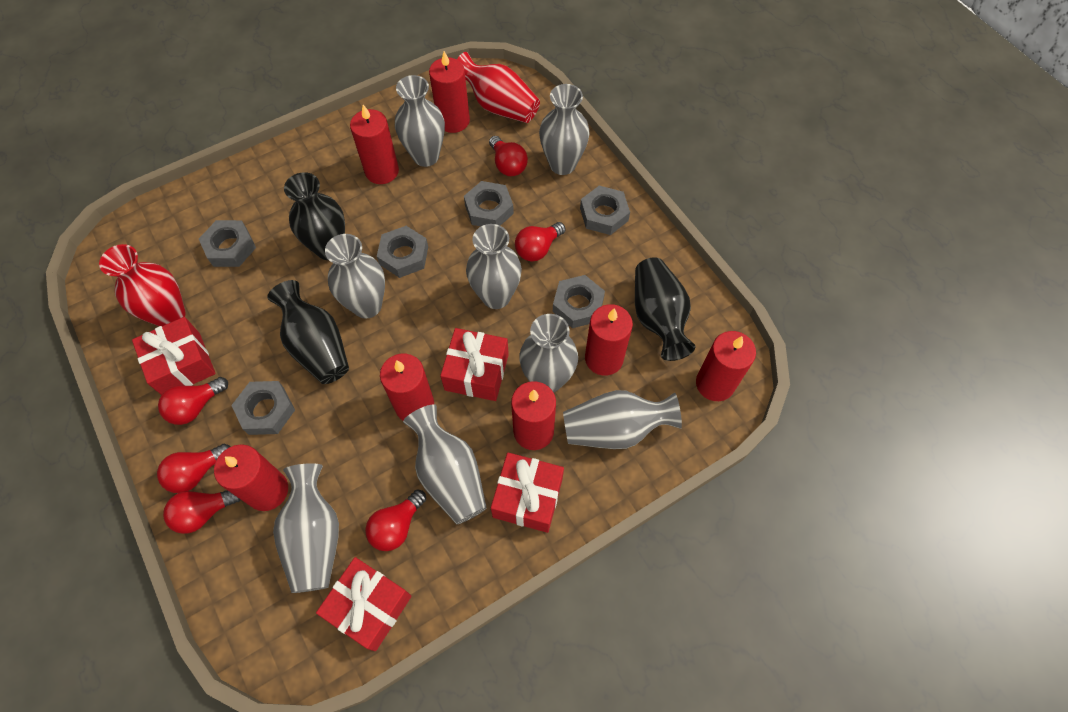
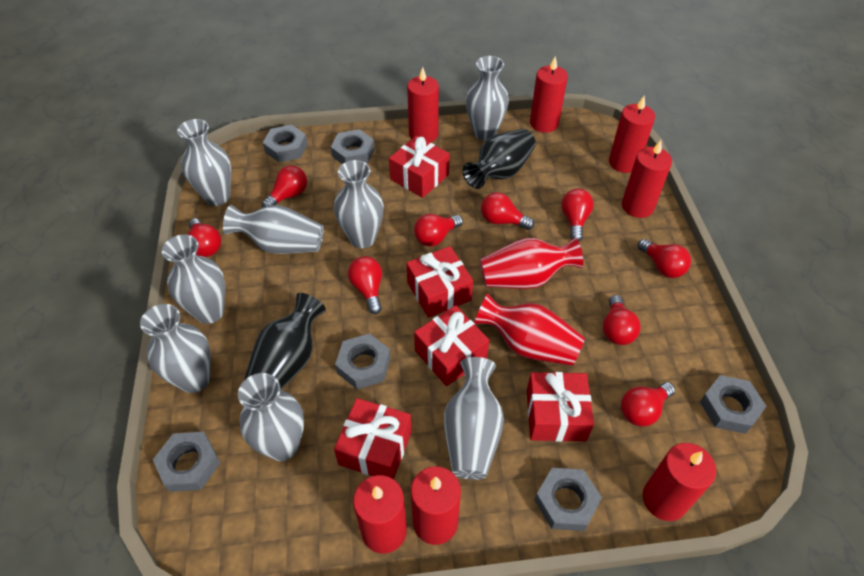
black vase: [267,280,349,384] [284,172,345,260] [635,258,695,361] = 3 -> [244,293,326,390] [463,129,536,189] = 2
red gift: [132,317,216,395] [316,557,412,651] [440,328,509,401] [491,452,564,533] = 4 -> [334,398,412,479] [389,136,449,198] [406,246,473,318] [414,305,489,386] [527,372,594,442] = 5
red light bulb: [157,444,230,493] [158,377,228,425] [163,490,241,534] [365,490,426,551] [489,136,528,176] [515,222,566,261] = 6 -> [187,218,221,257] [262,165,307,208] [348,256,382,314] [414,214,463,246] [481,192,534,230] [561,189,594,241] [603,295,641,345] [621,382,675,427] [638,239,691,278] = 9

